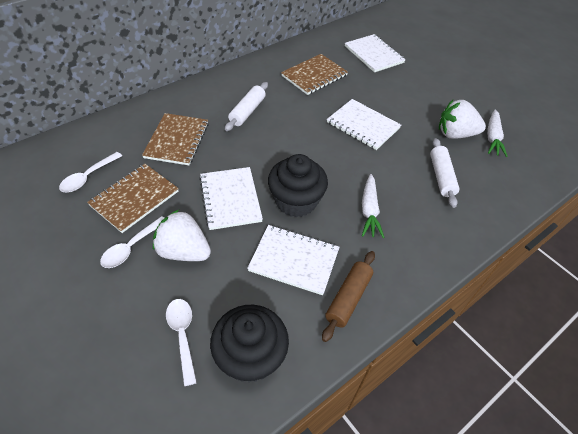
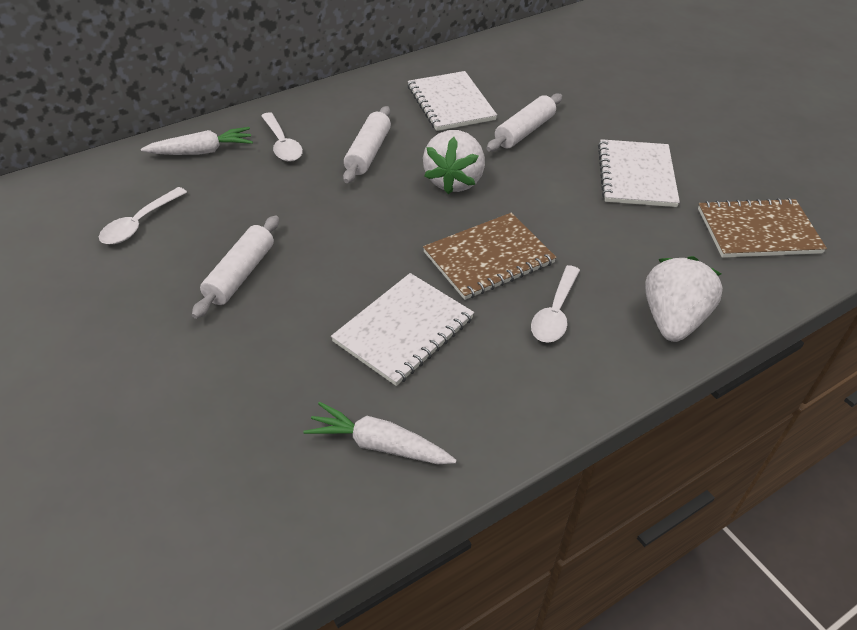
black cupcake: [210,305,289,382] [268,154,328,217] = 2 -> none = 0
brown notebook: [87,164,179,233] [142,113,209,165] [281,54,348,95] = 3 -> [423,213,557,300] [698,198,827,258] = 2
brown rolling pin: [322,251,375,342] = 1 -> none = 0
white notebook: [199,167,263,230] [247,225,340,295] [327,99,401,150] [345,34,406,72] = 4 -> [331,273,474,386] [408,71,497,131] [598,139,680,207] = 3
white rolling pin: [225,82,268,131] [430,138,459,208] = 2 -> [192,216,279,319] [343,106,391,183] [487,93,562,152] = 3

